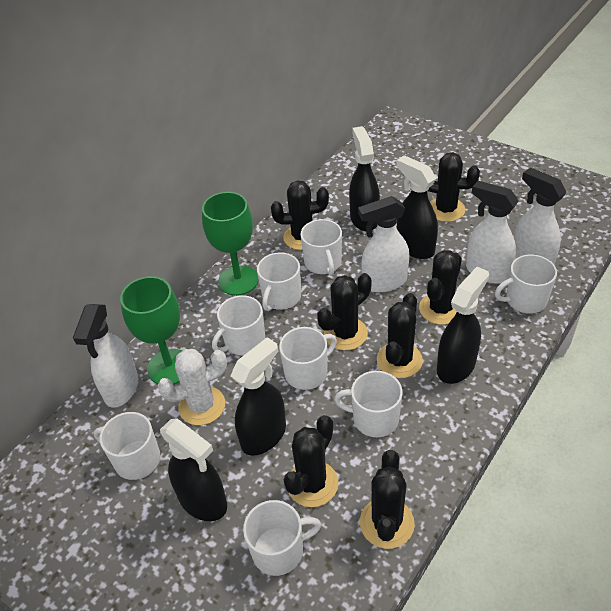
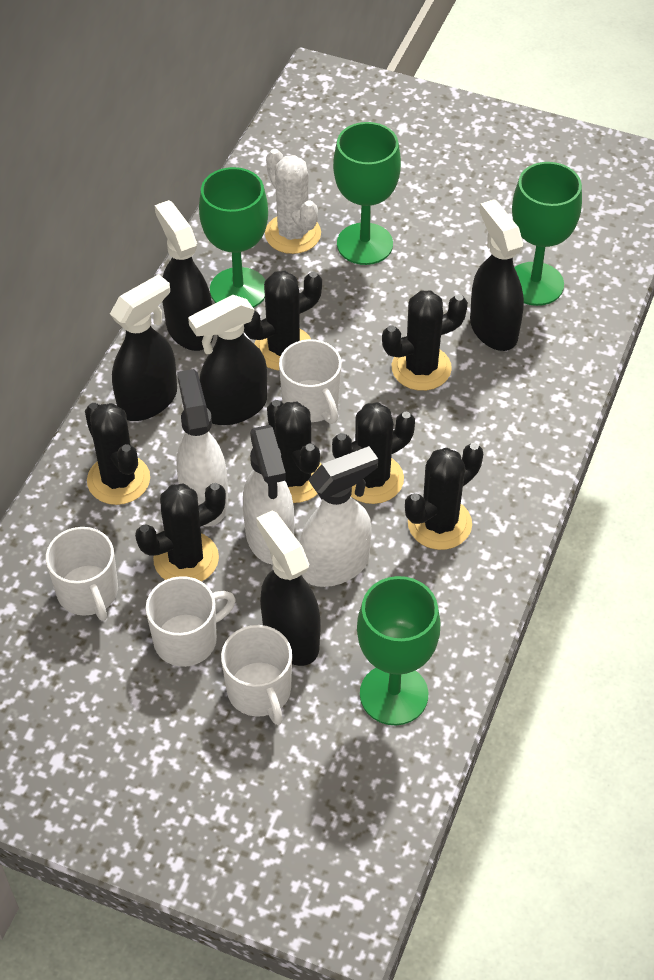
green goblet: [120,276,182,385] [202,192,259,296] = 2 -> [199,167,268,308] [333,122,401,265] [357,576,440,725] [512,162,582,306] = 4
white mug: [94,412,160,480] [212,295,265,356] [243,500,321,576] [257,252,301,311] [279,327,337,390] [300,219,342,275] [334,371,403,437] [495,254,557,314] = 8 -> [46,527,118,621] [146,576,236,667] [221,625,292,725] [279,339,342,424] = 4
white spray bottle: [73,304,139,408] [358,196,409,293] [466,181,519,284] [514,167,567,265] = 4 -> [177,369,228,527] [243,425,294,565] [300,446,378,587] = 3

